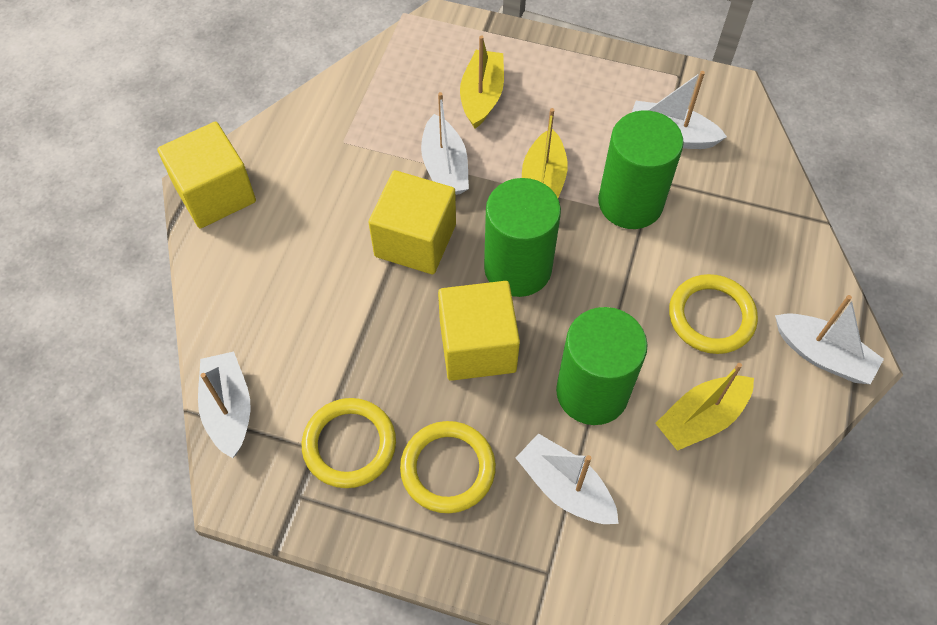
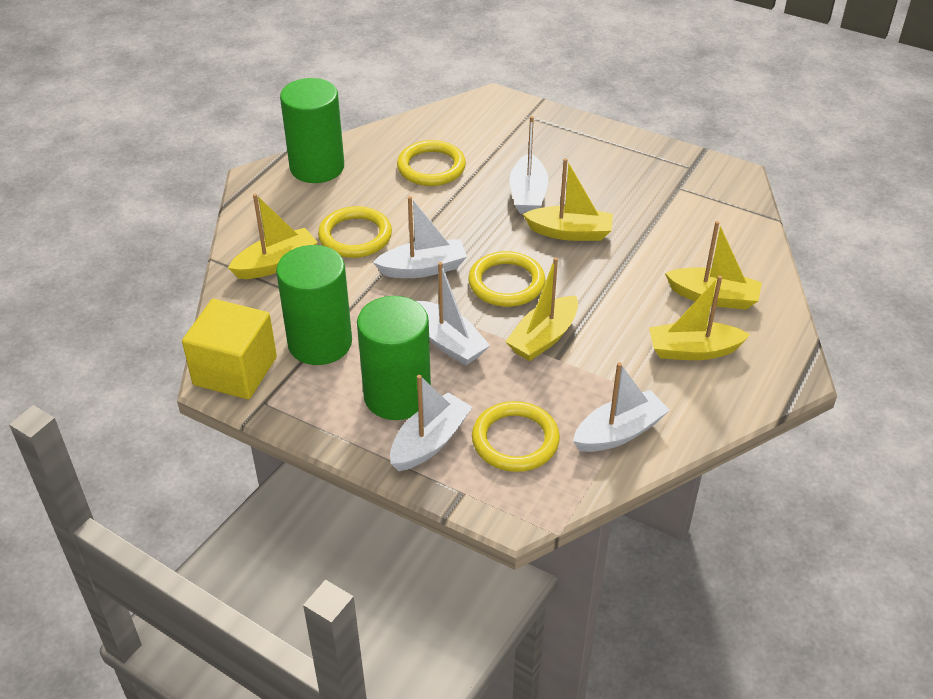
yellow boat: [460,36,504,129] [522,108,568,198] [655,363,754,451] = 3 -> [228,194,318,279] [505,257,578,361] [523,158,613,241] [649,276,750,360] [665,221,762,310] = 5
yellow cube: [157,122,256,228] [369,170,456,274] [438,281,520,381] = 3 -> [182,299,277,399] = 1
yellow ring: [302,398,396,488] [400,421,496,513] [669,274,758,354] = 3 -> [318,206,392,258] [397,140,466,186] [468,251,545,307] [472,401,560,472] = 4

